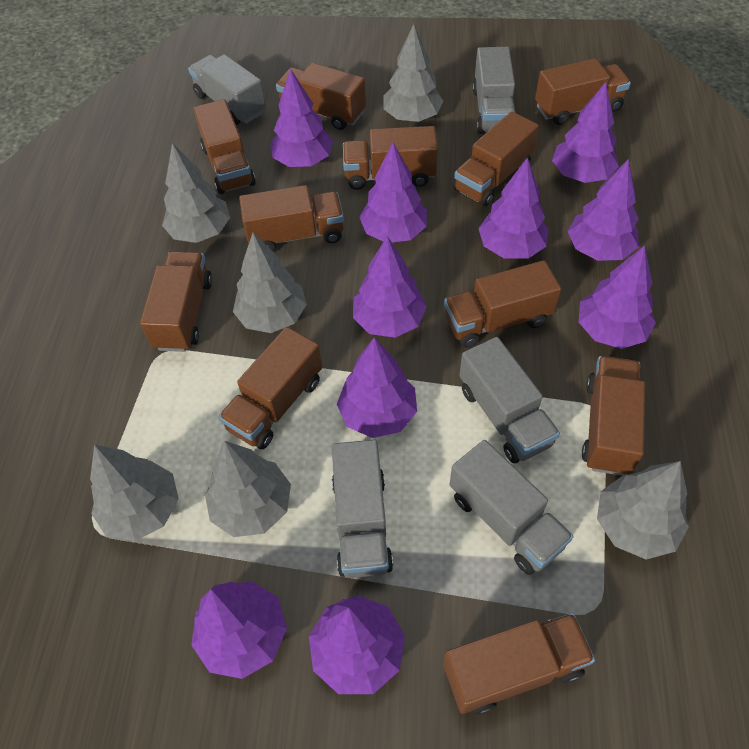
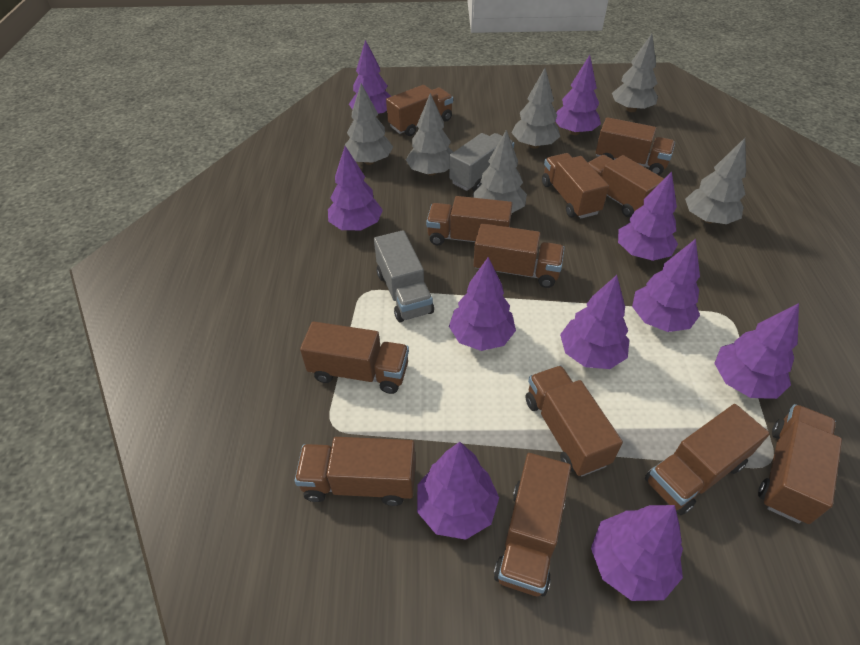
brown truck: [140,251,212,352] [194,99,256,194] [219,327,322,449] [239,185,344,252] [276,63,366,130] [343,126,438,190] [443,613,595,715] [444,260,561,348] [454,111,539,206] [535,58,631,125] [582,356,645,476] = 11 -> [294,437,416,506] [300,321,409,394] [386,85,453,136] [426,196,512,245] [474,223,565,288] [494,453,571,596] [526,366,623,476] [542,153,609,219] [588,155,664,217] [596,117,675,175] [645,404,770,515] [758,404,842,524] = 12
grey truck: [188,54,266,125] [332,440,393,578] [450,440,574,575] [459,337,560,463] [472,47,515,134] = 5 -> [374,230,434,322] [449,133,514,192] = 2

